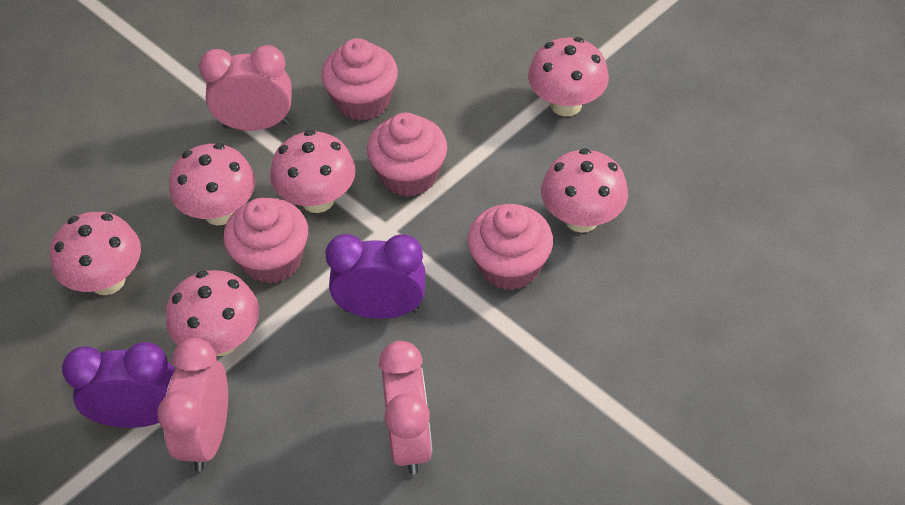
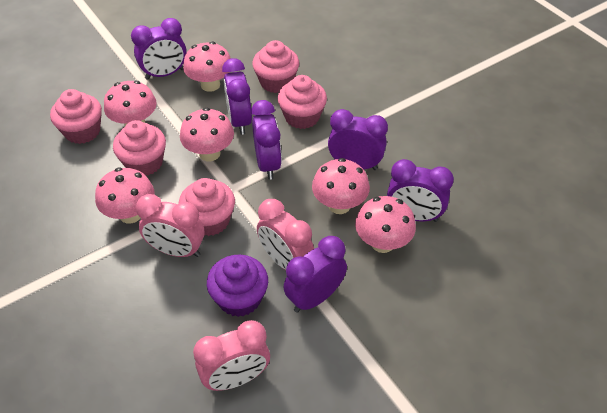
pink cupcake: [223,198,308,283] [321,38,398,121] [367,112,447,197] [467,204,553,290] = 4 -> [50,89,102,144] [113,120,166,176] [179,178,235,236] [252,40,299,93] [278,75,327,129] = 5
purple clock: [62,342,175,428] [325,234,426,319] = 2 -> [131,18,187,80] [222,58,252,135] [251,100,282,180] [284,236,347,313] [328,109,388,170] [387,159,454,222] = 6
purple cupcake: none = 0 -> [207,255,268,317] = 1

